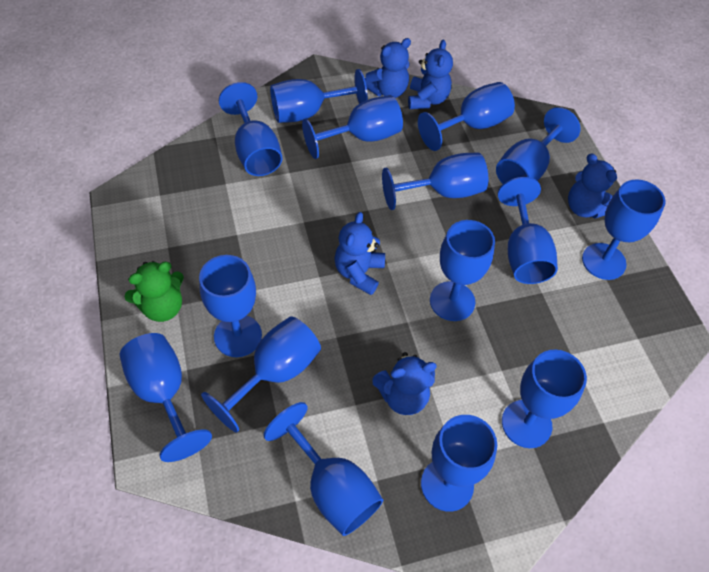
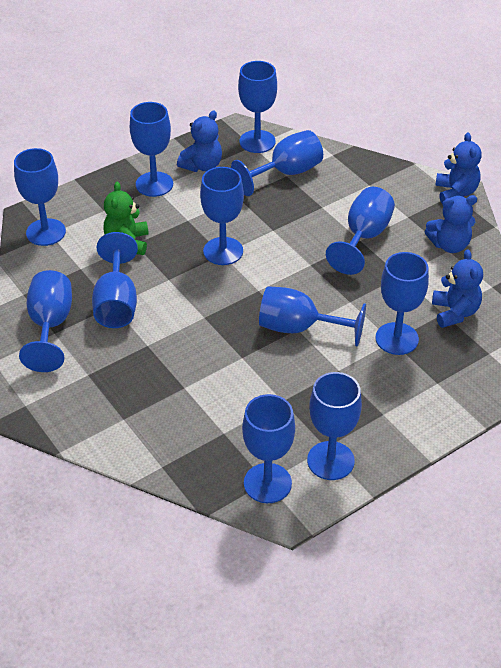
blue goblet: [120,333,212,462] [199,255,262,357] [201,316,321,432] [219,82,282,176] [263,402,383,536] [270,69,368,123] [302,95,403,159] [382,152,488,210] [418,82,515,151] [421,415,497,512] [430,220,495,321] [496,107,581,184] [498,177,558,284] [502,350,587,448] [582,179,665,280] = 15 -> [14,148,66,246] [19,270,72,372] [92,232,138,328] [130,102,173,197] [200,167,244,265] [231,130,323,196] [238,61,277,153] [242,394,295,503] [259,286,366,347] [307,372,362,480] [326,187,395,275] [375,252,429,355] = 12
blue teddy bear: [334,212,385,295] [365,38,411,98] [372,352,437,415] [408,40,453,109] [568,153,617,219] = 5 -> [177,111,222,172] [425,195,477,253] [432,249,483,328] [435,132,482,204] = 4

